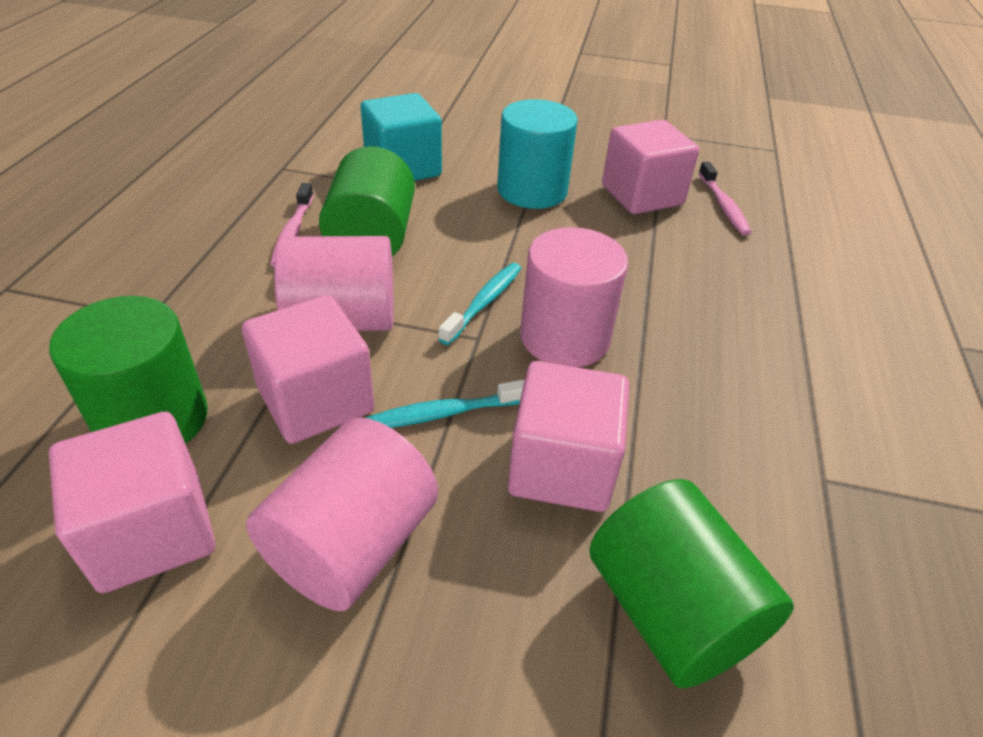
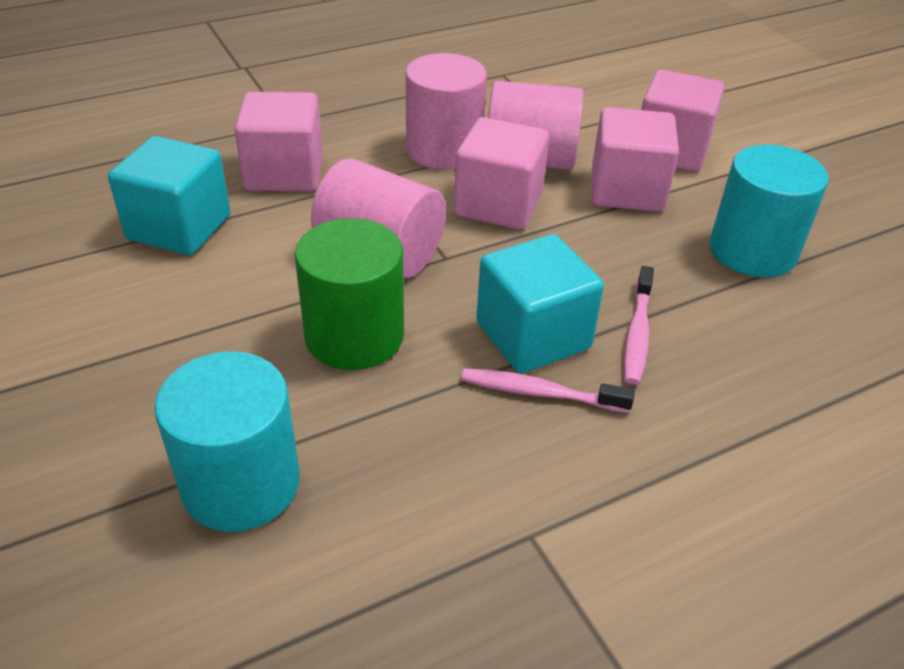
green cylinder: [49,296,208,444] [319,146,415,257] [589,479,794,688] = 3 -> [295,218,404,370] = 1
turquoise cube: [361,93,442,181] = 1 -> [108,136,230,255] [476,234,604,373] = 2
turquoise cylinder: [497,99,578,209] = 1 -> [155,351,300,532] [710,145,829,277] = 2
turquoise toothbrush: [366,379,525,428] [438,263,521,345] = 2 -> none = 0

